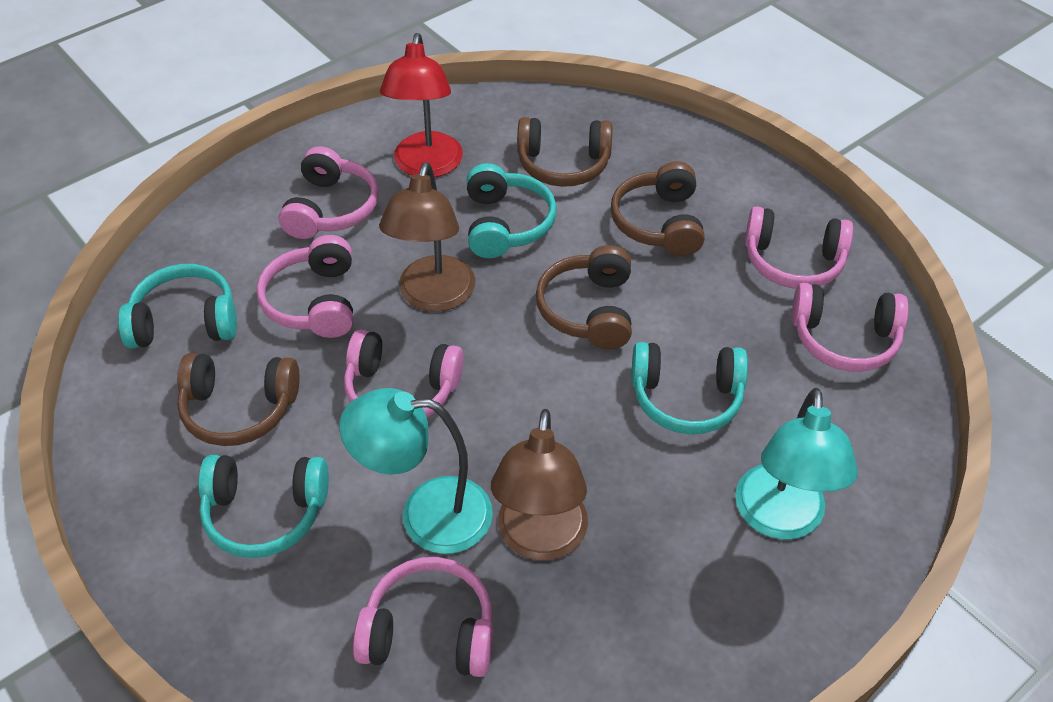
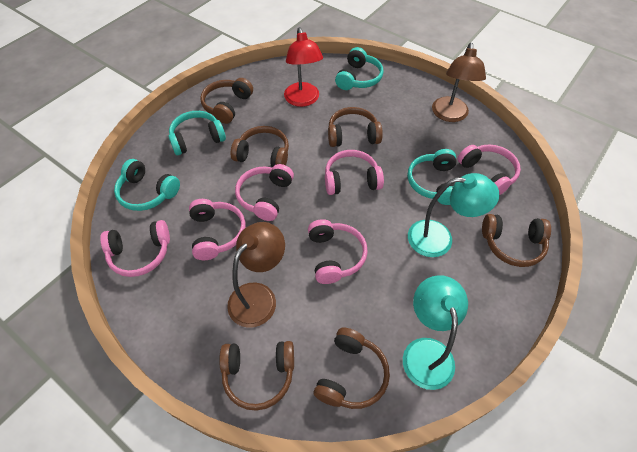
brown headphones: [177,353,300,446] [517,117,612,187] [536,245,632,349] [611,161,705,256] = 4 -> [200,78,253,124] [219,341,294,411] [231,126,289,167] [314,327,390,409] [328,107,383,147] [482,214,551,267] = 6

